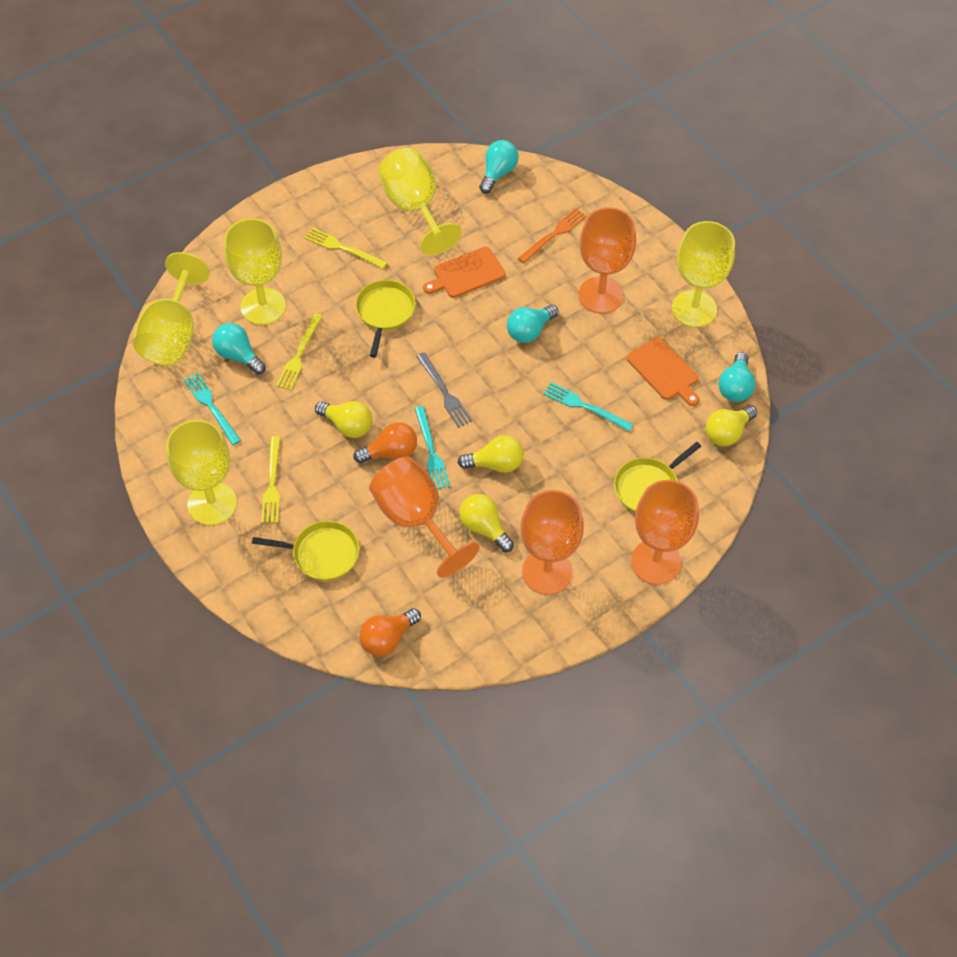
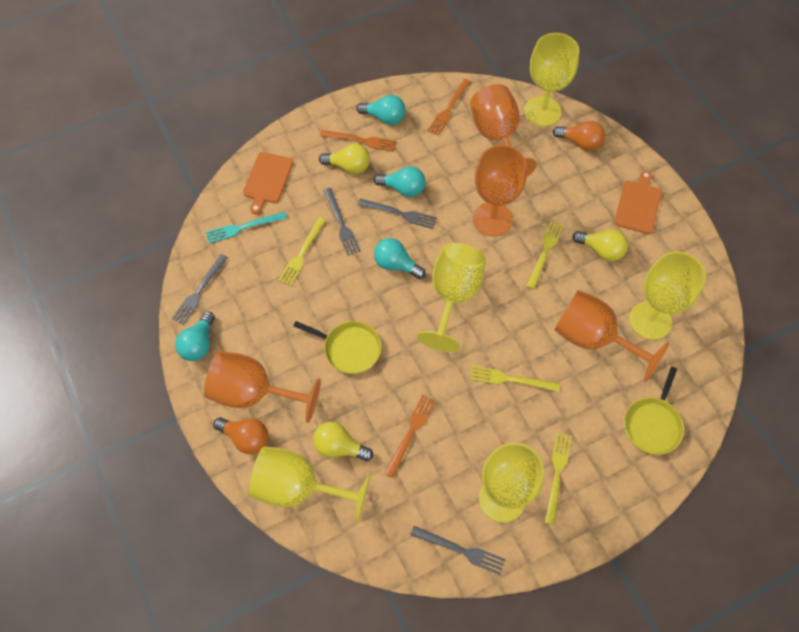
grey fork: [416,352,472,428] = 1 -> [172,254,228,325] [323,188,361,256] [358,199,437,229] [410,526,506,575] = 4
orange fork: [518,208,587,263] = 1 -> [320,130,396,152] [384,395,436,478] [428,79,470,136] = 3
turquoise fork: [184,373,241,445] [414,406,450,489] [543,382,634,431] = 3 -> [206,212,287,243] = 1
yellow fork: [261,436,281,523] [276,313,323,390] [305,228,388,269] = 3 -> [278,217,326,286] [470,366,560,392] [527,220,564,289] [544,433,572,525] = 4
yellow light bulb: [315,401,372,438] [458,435,524,473] [459,494,514,552] [706,405,757,446] = 4 -> [313,422,373,461] [319,144,370,174] [573,229,628,261] = 3
yellow pan: [252,521,360,581] [355,280,416,358] [614,442,701,513] = 3 -> [293,321,381,374] [624,367,684,455] = 2

